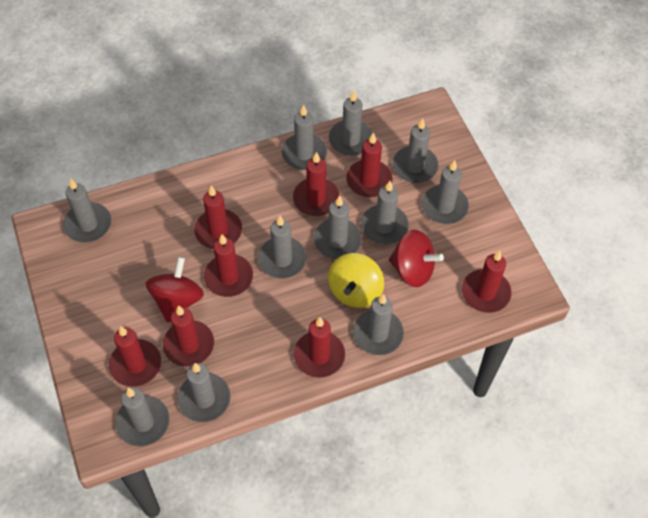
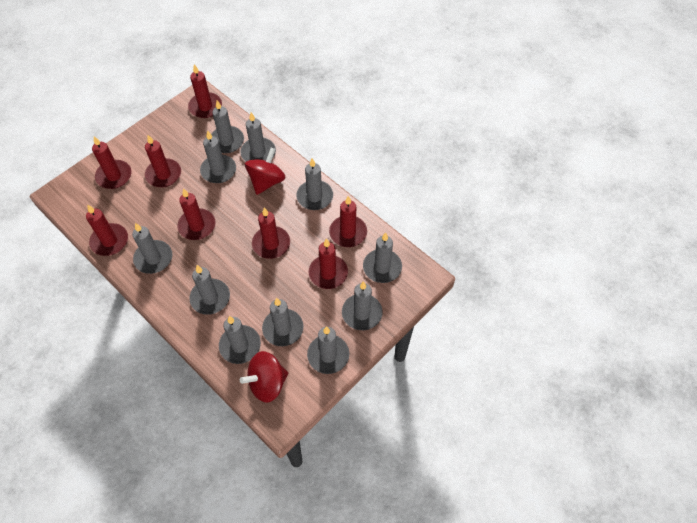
yellow spinning top: [328,253,384,308] = 1 -> none = 0

